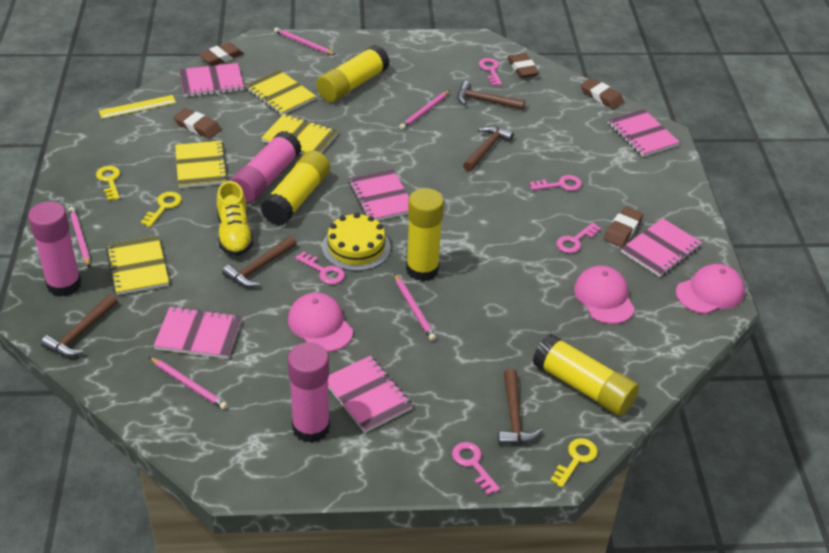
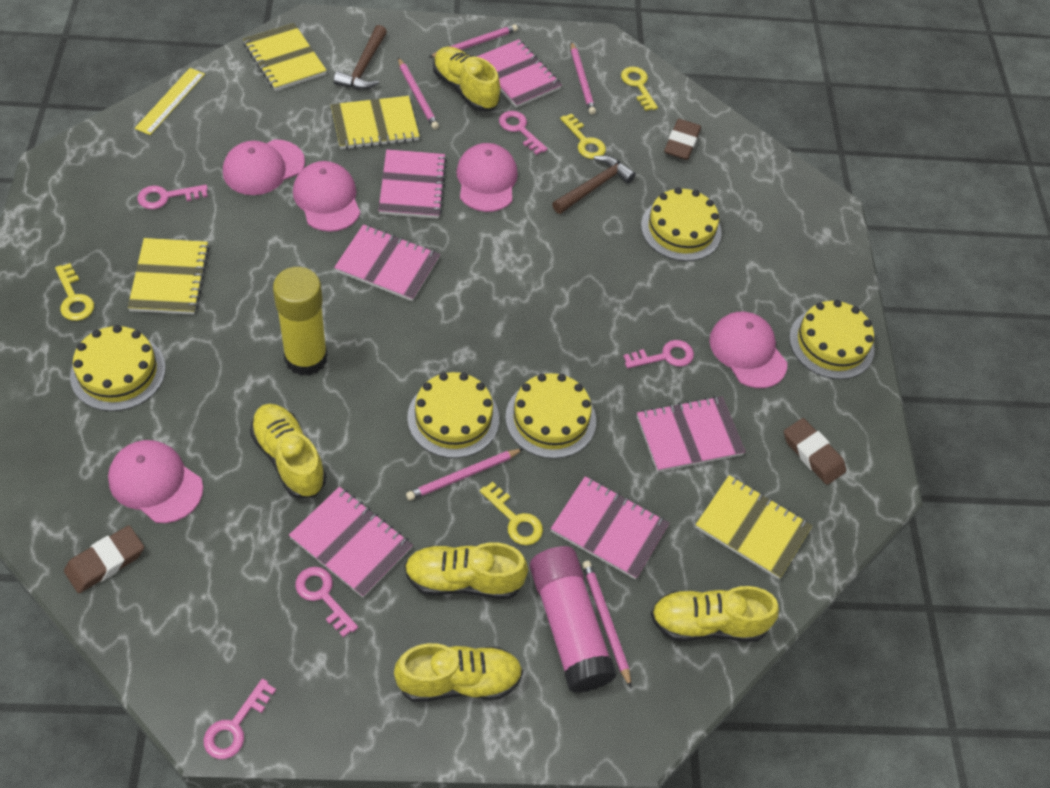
brown eraser: [174,108,221,139] [199,42,244,66] [507,53,539,78] [581,78,624,109] [604,207,644,247] = 5 -> [64,526,144,593] [664,119,701,160] [784,418,846,485] = 3
brown hammer: [41,294,118,357] [222,236,297,287] [457,81,525,110] [463,126,514,172] [498,369,543,445] = 5 -> [334,25,387,90] [552,155,636,214] = 2
pink cap: [288,293,353,352] [574,266,635,324] [676,264,745,314] = 3 -> [108,440,203,523] [223,139,305,195] [293,161,360,232] [456,143,518,212] [709,312,787,388] = 5
pink glue stick: [28,201,82,297] [230,131,302,203] [288,342,330,443] = 3 -> [530,546,617,693] = 1
yellow cake: [322,213,391,271] = 1 -> [70,325,166,411] [407,372,499,458] [505,373,596,459] [641,187,722,261] [789,300,874,379] = 5
yellow glue stick: [260,150,330,226] [316,45,390,102] [406,188,444,281] [533,334,639,416] = 4 -> [273,267,327,376] = 1
yellow key: [96,166,120,201] [141,192,182,227] [550,438,598,488] = 3 -> [55,263,94,321] [480,482,543,545] [560,114,606,159] [621,67,658,111] = 4
yellow shoe: [217,181,253,256] = 1 -> [250,404,326,498] [394,643,523,702] [405,542,528,599] [433,47,500,112] [651,586,779,642] = 5

